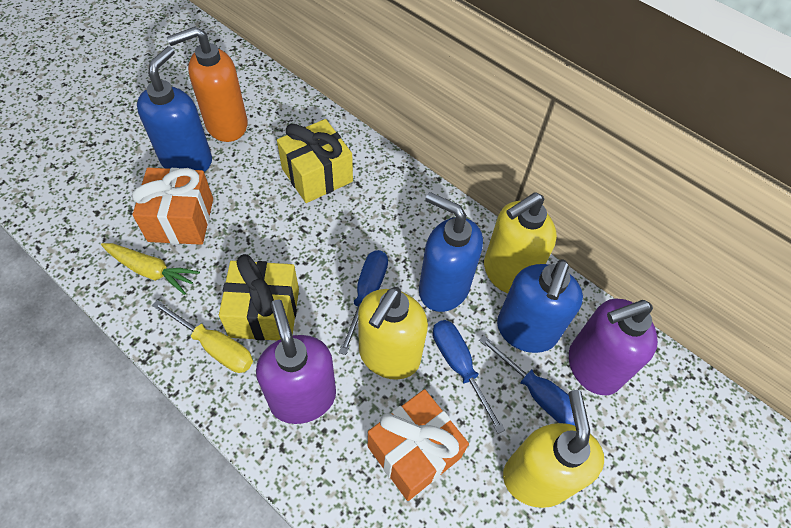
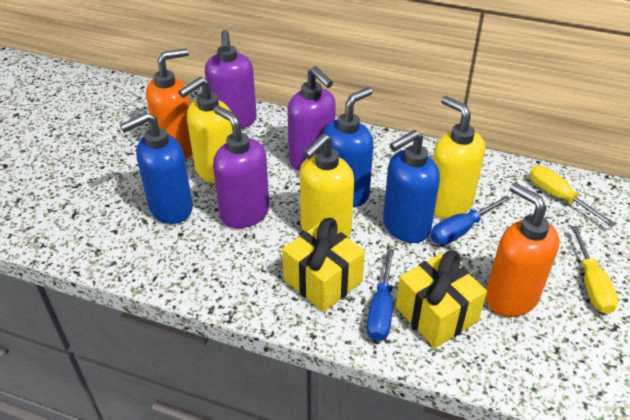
blue screwdriver: [339,250,388,355] [433,320,505,434] [479,335,575,425] = 3 -> [367,248,394,341] [430,195,511,245] = 2
orange gift: [132,168,213,245] [368,389,469,501] = 2 -> none = 0
orange soap dispenser: [167,27,248,142] = 1 -> [146,48,193,159] [485,183,559,317] = 2
purple soap dispenser: [256,300,336,424] [569,298,658,395] = 2 -> [205,30,257,129] [213,105,269,228] [287,66,336,171] = 3
yellow carrot: [101,243,200,295] = 1 -> none = 0
yellow screwdriver: [152,300,253,373] = 1 -> [530,166,616,227] [571,226,618,314] = 2

